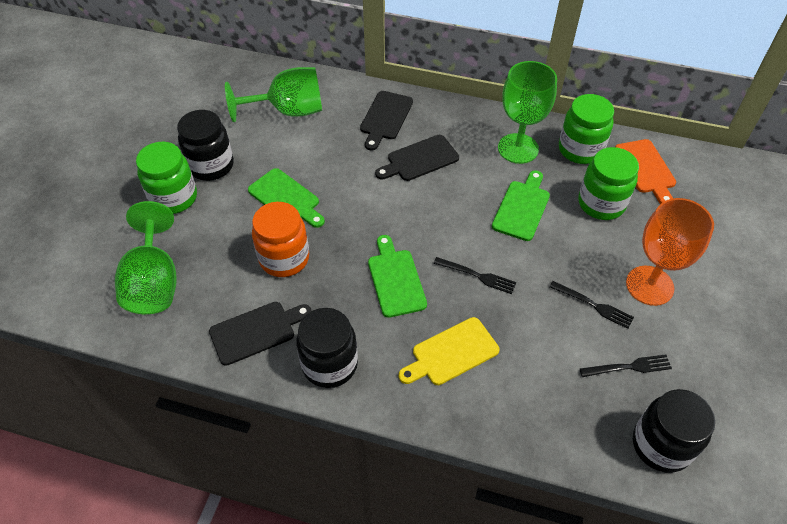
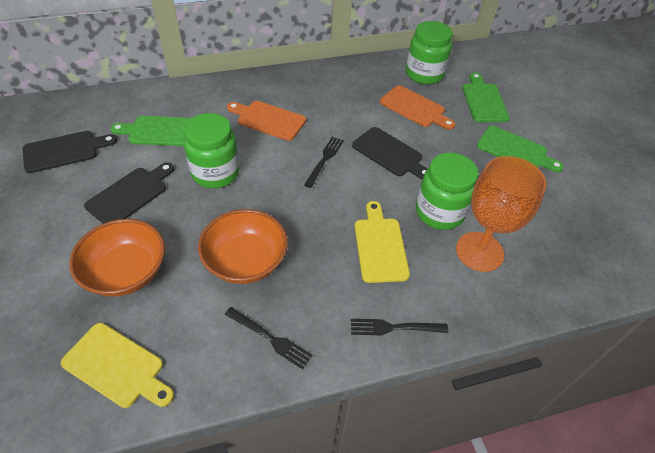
black jar: [177,110,234,181] [296,308,358,388] [633,389,715,473] = 3 -> none = 0
green goblet: [115,201,177,314] [225,67,322,122] [498,61,557,164] = 3 -> none = 0
orange bowl: none = 0 -> [69,219,165,297] [198,209,288,284] = 2
orange cutting board: [615,139,676,204] = 1 -> [227,101,306,141] [380,85,455,130] = 2
orange jar: [252,202,309,277] = 1 -> none = 0
yellow cutting board: [399,317,499,385] = 1 -> [61,323,174,408] [355,201,410,283] = 2

